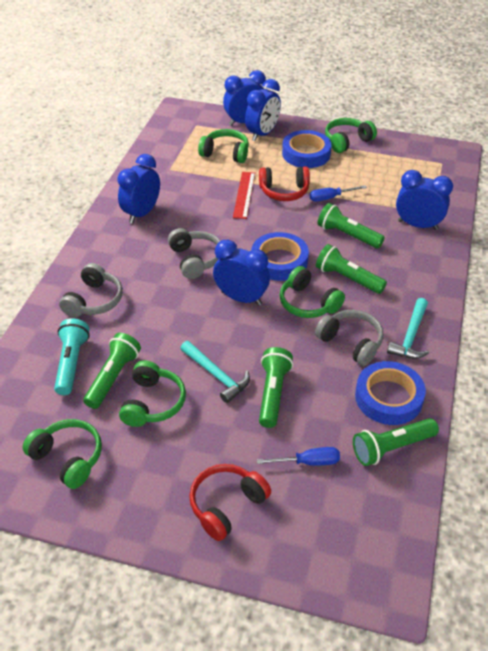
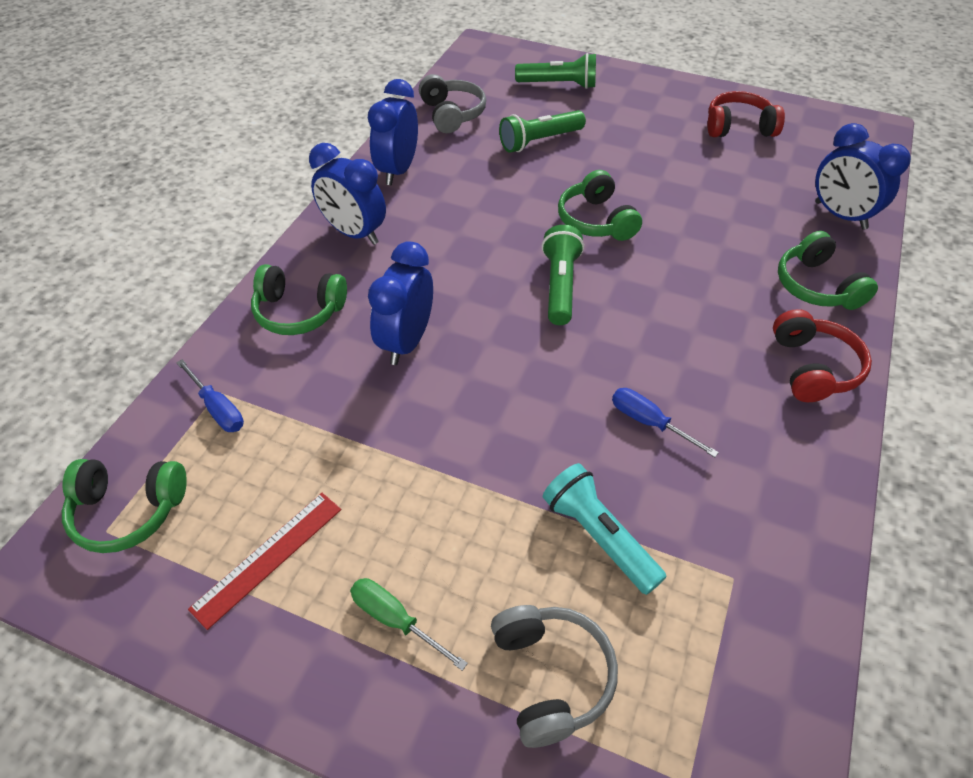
blue clock: [117,154,160,223] [213,240,270,306] [223,70,266,126] [245,79,281,141] [396,170,453,230] = 5 -> [309,143,386,245] [368,79,418,185] [368,241,433,365] [815,123,911,230] = 4
blue tape: [252,232,309,281] [282,130,332,168] [355,361,426,425] = 3 -> none = 0
green flashlight: [83,333,141,409] [259,347,293,428] [316,244,387,294] [317,203,385,248] [353,418,439,466] = 5 -> [499,110,586,153] [515,53,596,89] [542,225,584,325] = 3
green headphones: [22,419,102,489] [119,360,186,427] [198,129,249,163] [279,266,345,318] [325,118,377,153] = 5 -> [62,459,187,553] [251,264,347,335] [558,170,642,241] [778,231,878,310] = 4
green screwdriver: none = 0 -> [350,578,468,671] = 1
grey headphones: [59,263,123,317] [168,228,220,279] [315,310,384,366] = 3 -> [419,74,486,133] [491,605,618,748] = 2
turquoise hammer: [180,341,250,403] [387,298,429,359] = 2 -> none = 0

